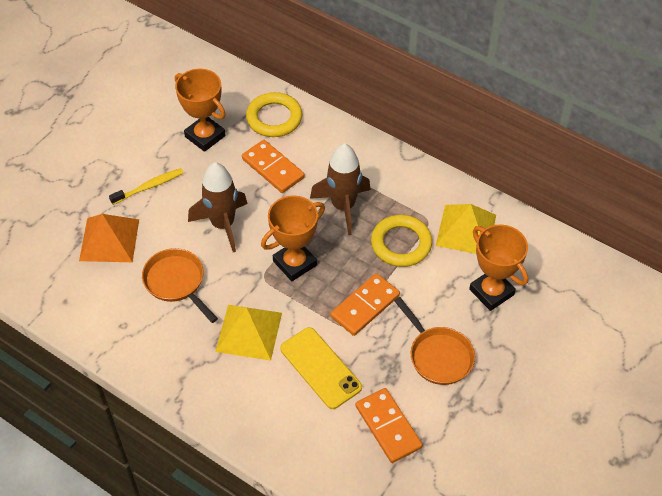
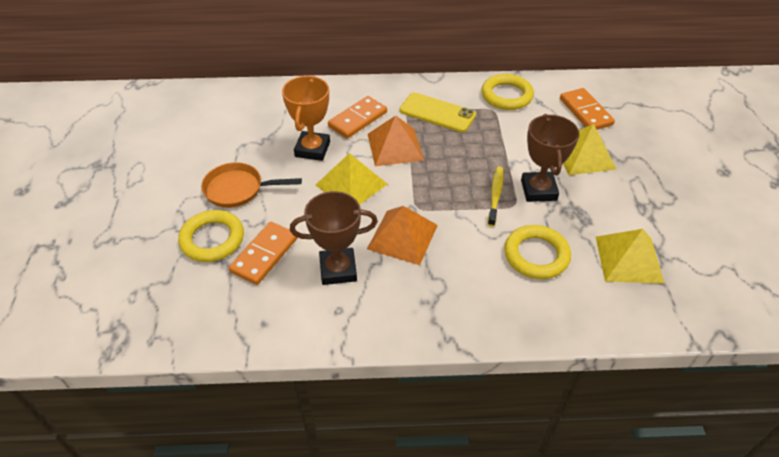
brown rocket: [188,162,248,252] [310,143,371,235] = 2 -> none = 0
brown trophy: none = 0 -> [290,191,378,285] [521,114,579,202] = 2
orange pan: [142,248,218,323] [394,297,475,385] = 2 -> [201,162,302,208] = 1
orange pyramid: [79,214,139,262] = 1 -> [367,206,438,265] [368,115,424,166] = 2
orange trophy: [175,69,226,152] [261,195,325,281] [469,224,528,311] = 3 -> [282,76,330,161] = 1
yellow pyramid: [215,305,282,361] [436,204,496,254] = 2 -> [315,153,387,205] [563,124,617,175] [596,229,664,284] = 3
yellow ring: [246,92,302,137] [371,215,432,267] = 2 -> [178,210,244,262] [481,74,534,110] [504,225,571,279] = 3

